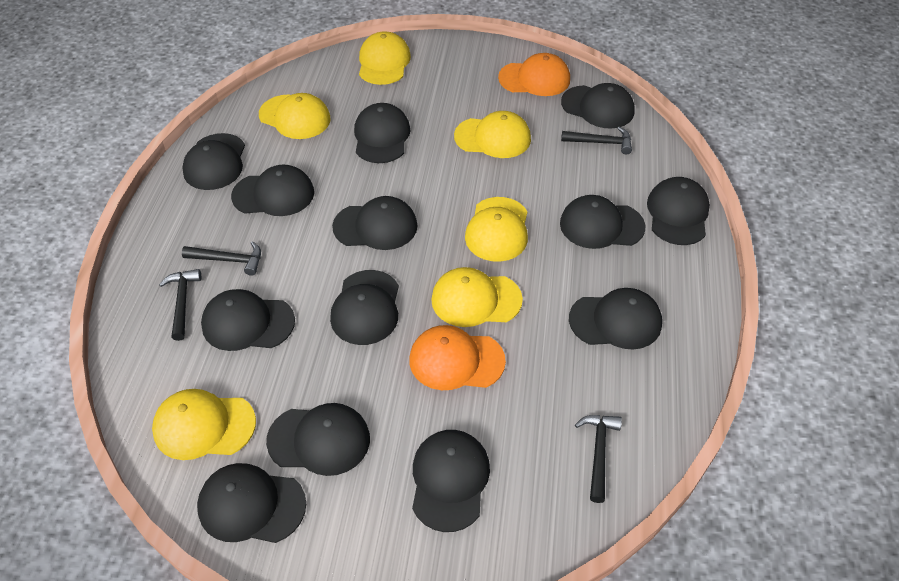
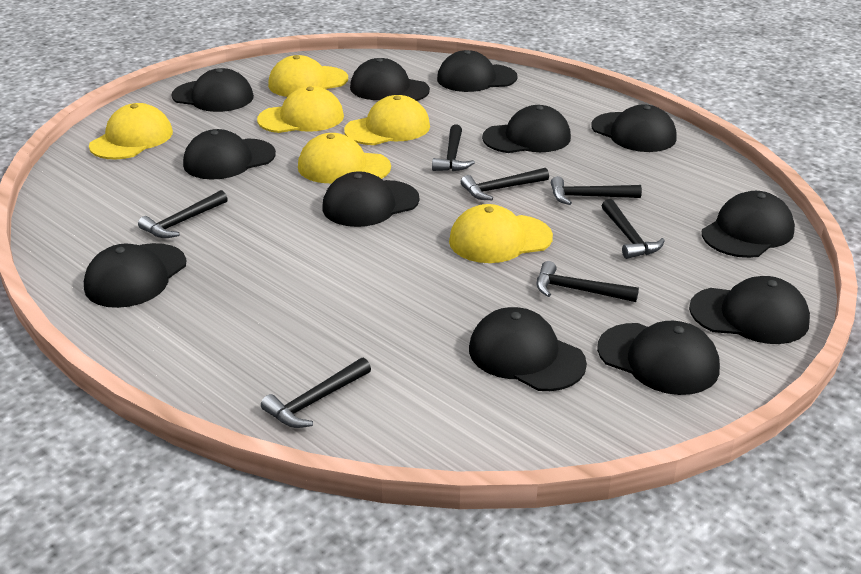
black cap: [182,133,245,190] [197,463,306,543] [201,289,295,351] [231,165,314,216] [266,403,370,476] [330,270,399,345] [332,196,417,250] [354,103,410,163] [412,430,490,532] [560,195,645,249] [561,83,635,129] [569,288,662,350] [647,177,710,245] = 13 -> [84,243,186,308] [171,68,254,112] [183,129,276,180] [322,171,419,227] [350,58,430,101] [437,50,518,92] [469,307,587,391] [482,105,571,153] [591,104,677,152] [597,321,720,395] [689,276,810,344] [702,191,795,258] = 12
black hammer: [159,269,201,341] [182,241,261,276] [561,127,632,154] [575,415,622,503] = 4 -> [138,190,228,238] [261,357,371,428] [432,124,475,171] [461,168,549,200] [537,261,639,302] [551,176,642,205] [602,199,665,259] = 7
orange cap: [409,325,506,390] [498,53,570,96] = 2 -> none = 0

